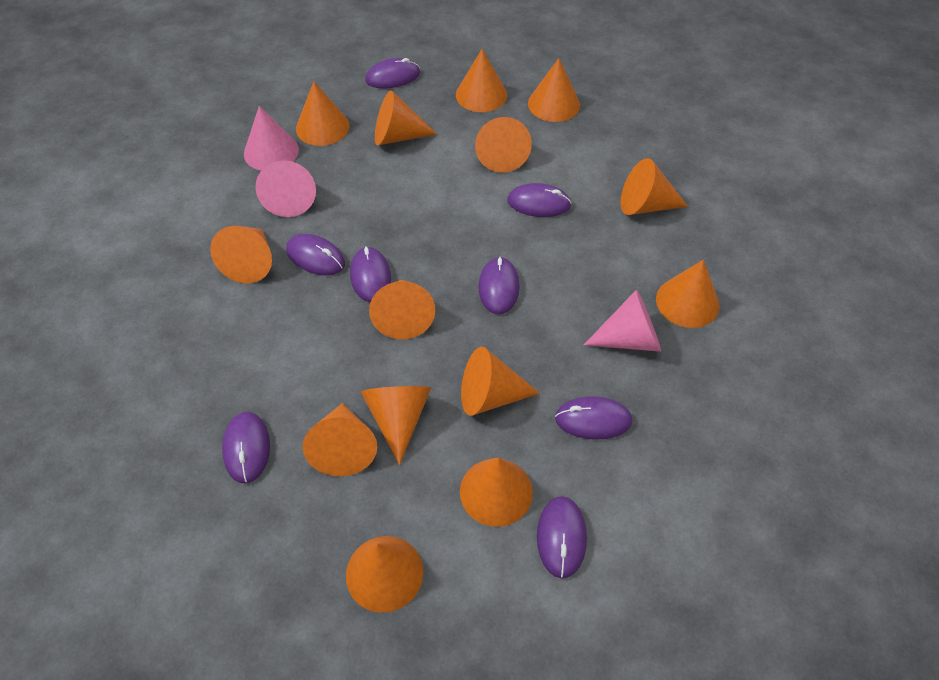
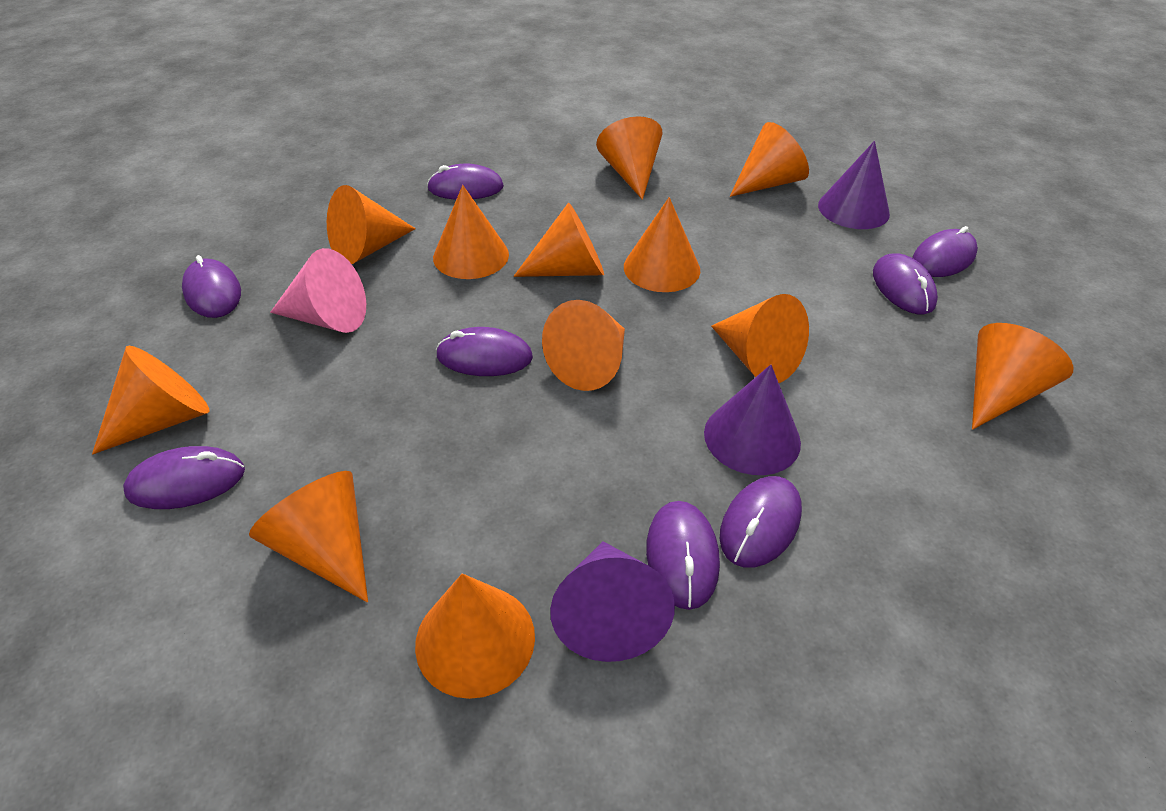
orange cone: [210,226,272,283] [296,81,349,146] [303,403,377,476] [346,536,423,613] [361,386,431,465] [369,280,435,340] [375,90,437,145] [456,49,507,112] [460,458,533,527] [461,347,540,416] [475,117,532,173] [528,58,580,122] [621,158,688,215] [656,260,719,328] = 14 -> [92,346,210,454] [249,471,368,603] [327,185,416,264] [415,573,535,699] [433,185,509,279] [514,203,604,277] [542,300,625,391] [596,116,662,200] [624,197,700,292] [711,294,809,383] [730,122,809,197] [972,323,1074,430] = 12
pink cone: [244,106,299,171] [256,160,316,217] [584,289,661,352] = 3 -> [270,248,366,333] = 1
purple cone: none = 0 -> [550,541,675,662] [704,364,801,475] [818,141,890,229] = 3

